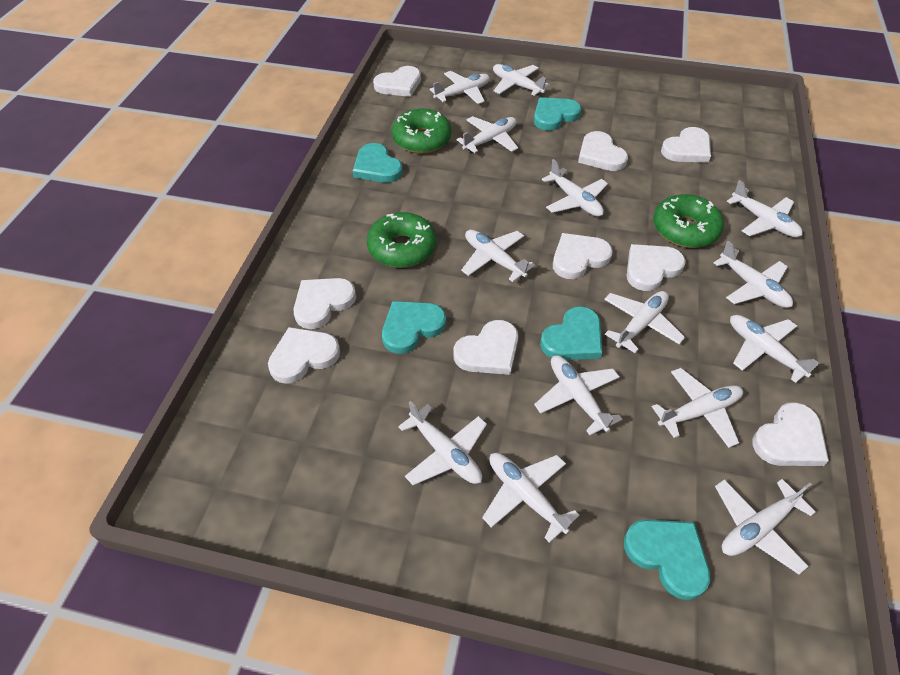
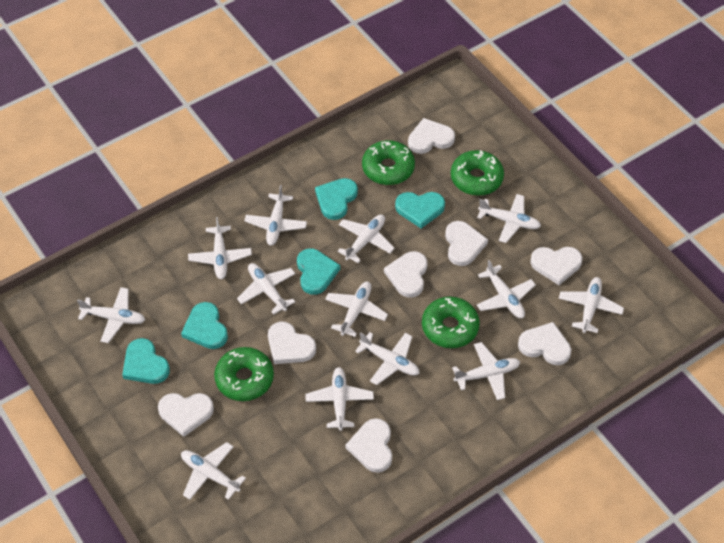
green donut: [367,212,436,268] [392,109,451,154] [653,194,724,248] = 3 -> [214,347,274,401] [362,140,415,185] [422,297,480,348] [451,150,504,196] = 4
white heart: [268,327,340,384] [293,278,356,329] [373,66,421,97] [453,320,518,375] [553,233,613,279] [578,131,628,171] [627,244,686,291] [661,127,711,163] [752,402,829,466] = 9 -> [158,393,214,437] [268,322,316,364] [346,418,392,473] [384,251,427,298] [408,118,455,154] [445,221,488,266] [518,322,571,365] [530,247,583,285] = 8
white plane: [398,401,487,485] [430,71,490,104] [456,116,518,153] [461,230,535,282] [482,453,580,543] [493,64,550,96] [534,355,622,435] [542,159,608,217] [604,291,685,353] [652,368,743,448] [714,241,793,308] [715,479,816,574] [727,180,803,237] [730,315,820,383] = 14 -> [77,287,145,343] [181,442,246,500] [188,217,252,279] [237,263,296,315] [244,185,307,246] [306,367,374,431] [325,282,388,337] [338,214,395,263] [355,332,420,385] [452,342,520,400] [477,194,541,243] [477,260,536,318] [559,277,624,333] = 13

